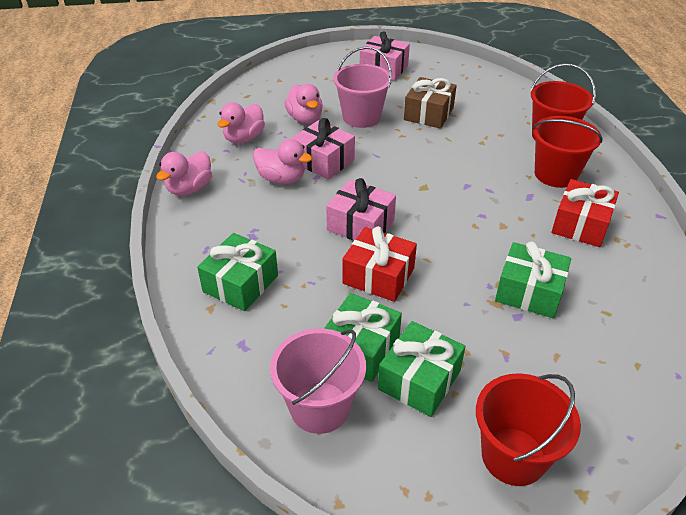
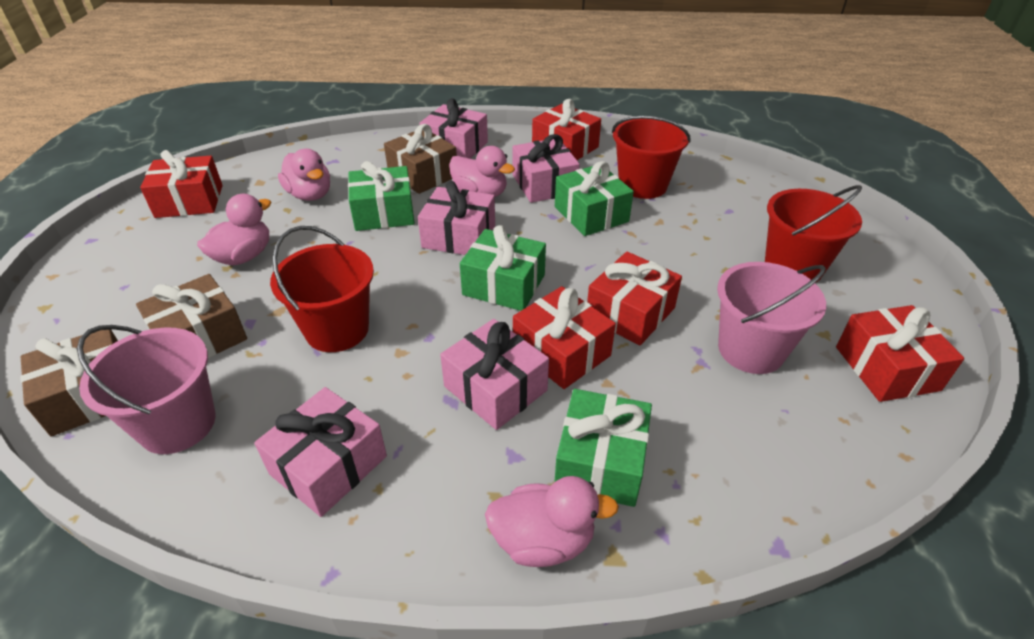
brown gift: [404,77,457,129] = 1 -> [20,330,118,437] [136,274,247,358] [384,124,457,194] = 3
pink gift: [291,118,355,180] [326,178,396,240] [360,31,410,81] = 3 -> [254,387,387,517] [418,181,495,255] [419,98,488,159] [440,319,549,430] [512,134,580,203] = 5
red gift: [342,226,417,302] [552,179,619,247] = 2 -> [140,150,223,218] [513,286,616,389] [532,99,601,160] [587,252,682,345] [836,305,964,402] = 5

